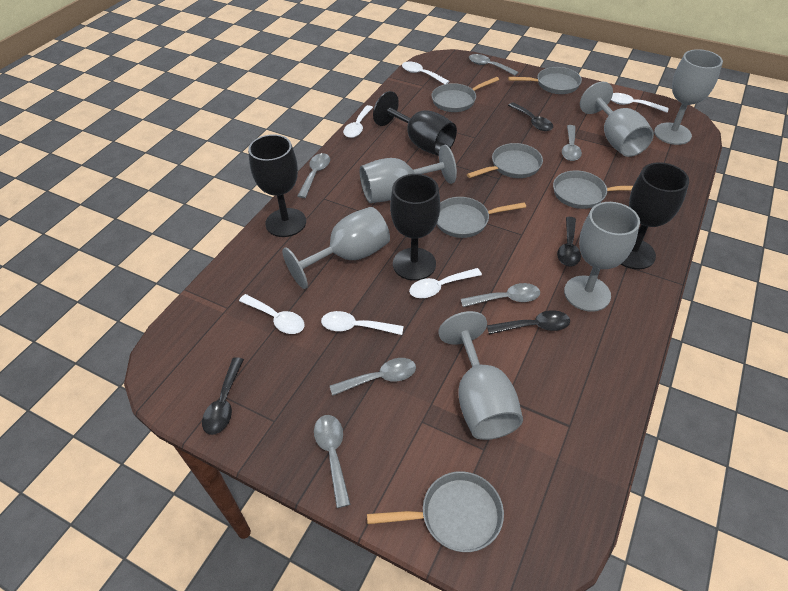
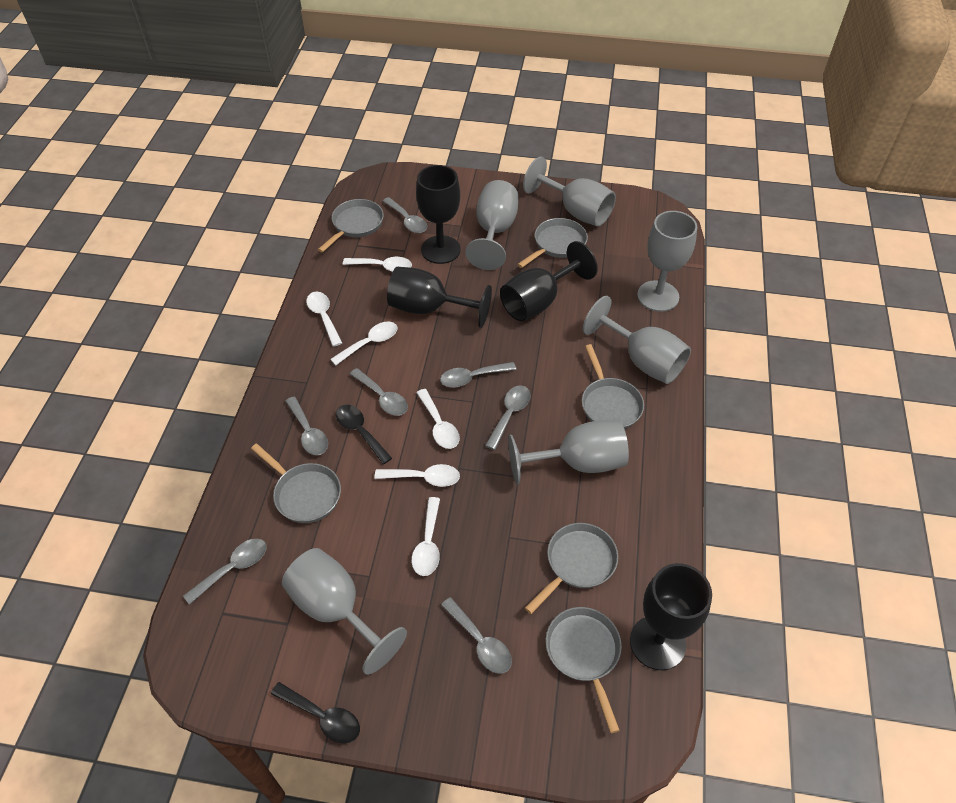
black spoon: [202,357,244,435] [487,310,570,334] [508,102,553,131] [557,217,581,266] = 4 -> [271,682,360,743] [336,405,392,464] = 2
grey spoon: [298,153,330,198] [314,415,351,508] [330,358,416,396] [461,283,540,307] [469,54,518,76] [562,125,582,161] = 6 -> [183,539,267,605] [285,396,328,455] [350,368,408,416] [383,197,427,233] [440,362,516,387] [441,597,512,674] [485,385,531,450] = 7

